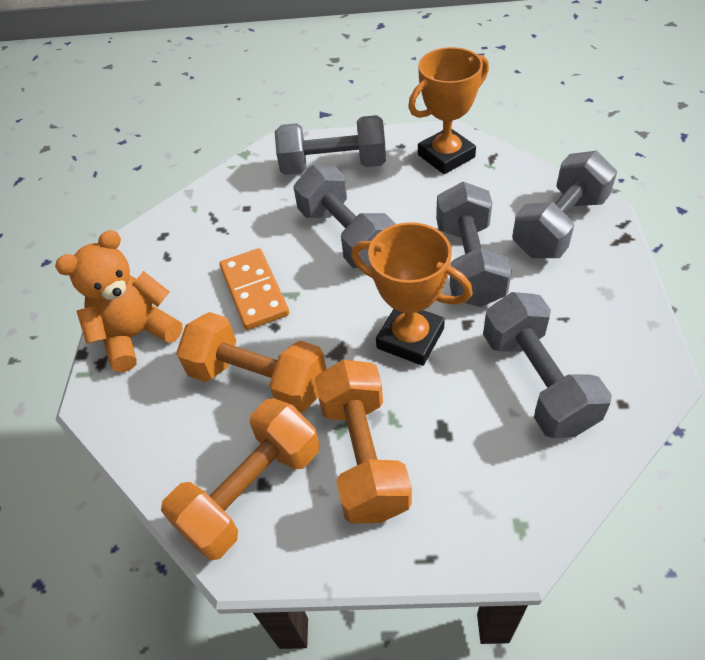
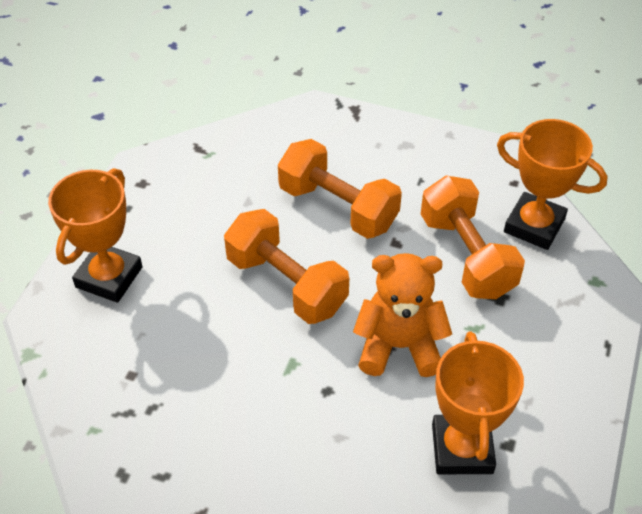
grey dumbbell: [275,115,386,175] [294,165,396,268] [436,182,512,307] [483,292,612,438] [512,151,617,258] = 5 -> none = 0
orange domino: [219,248,289,330] = 1 -> none = 0
orange trophy: [351,222,473,366] [408,47,489,174] = 2 -> [48,168,143,303] [432,332,524,474] [497,119,608,250] = 3

